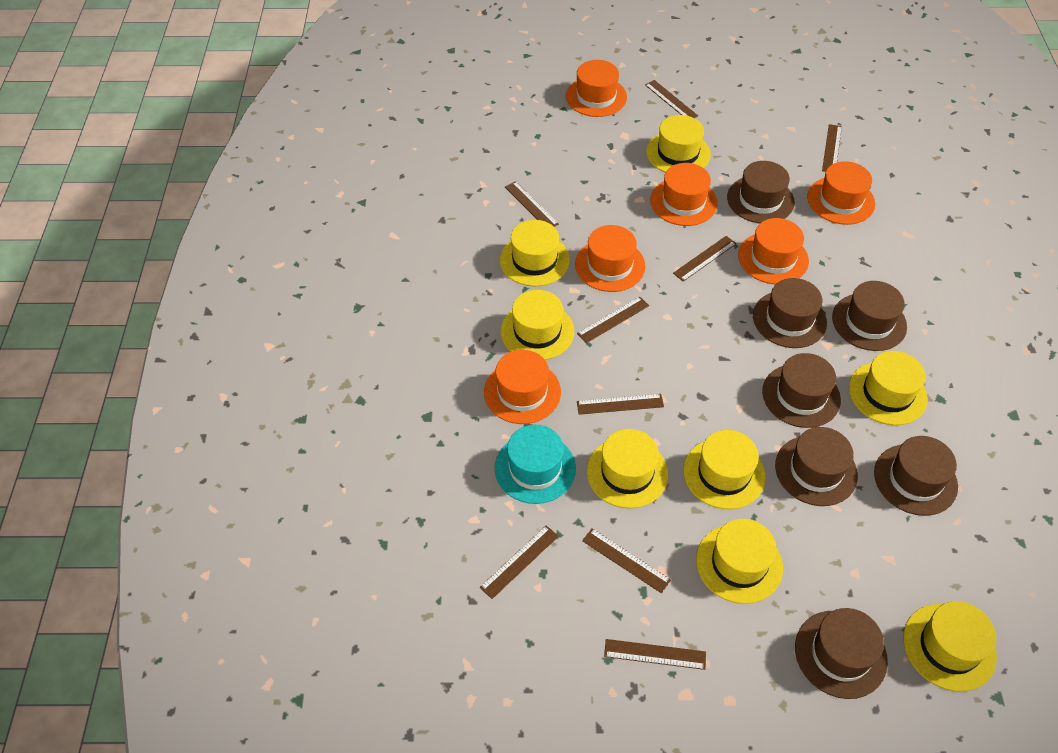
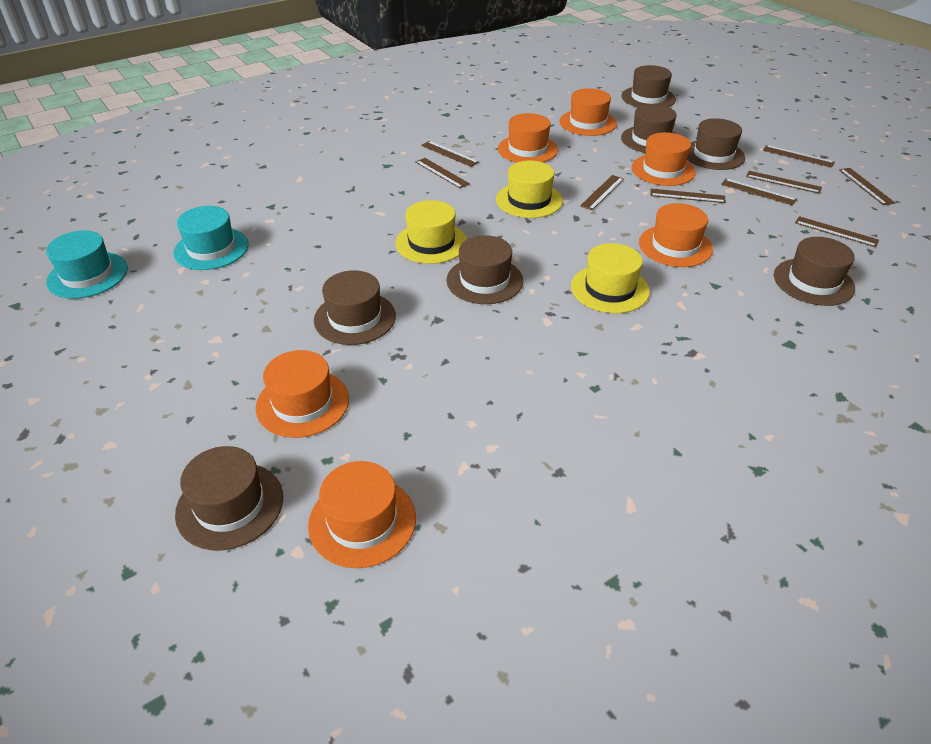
turquoise hat: [495,425,576,504] = 1 -> [46,230,128,299] [173,206,249,270] = 2
yellow hat: [500,220,570,286] [500,290,574,360] [587,429,668,508] [646,115,711,173] [683,430,766,509] [696,519,783,604] [849,351,928,425] [903,601,997,692] = 8 -> [395,200,467,264] [496,160,563,218] [571,243,650,313] = 3

